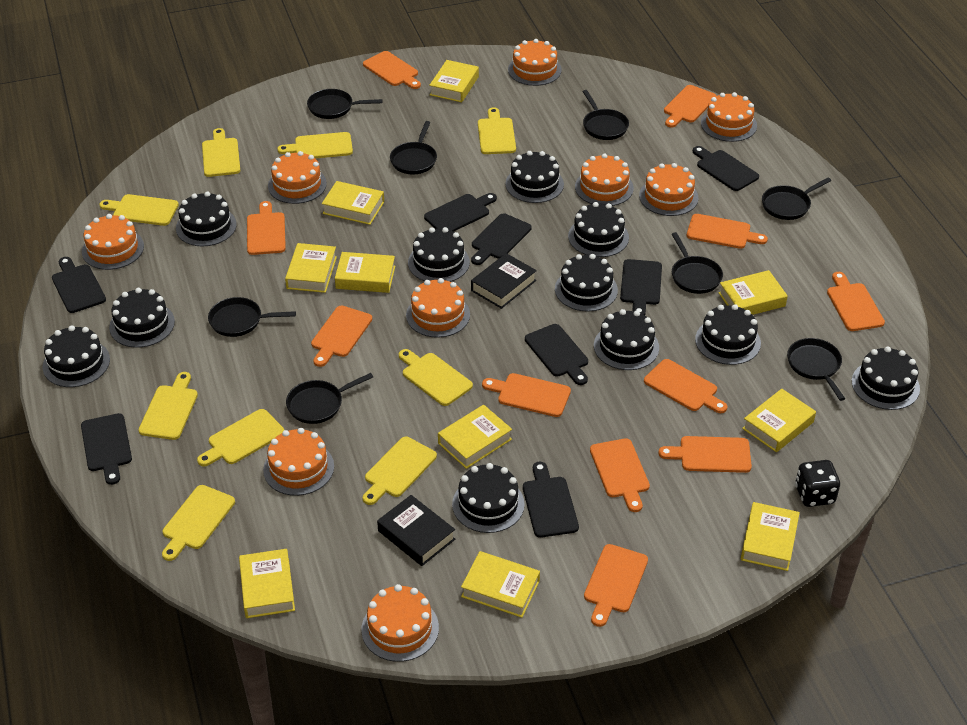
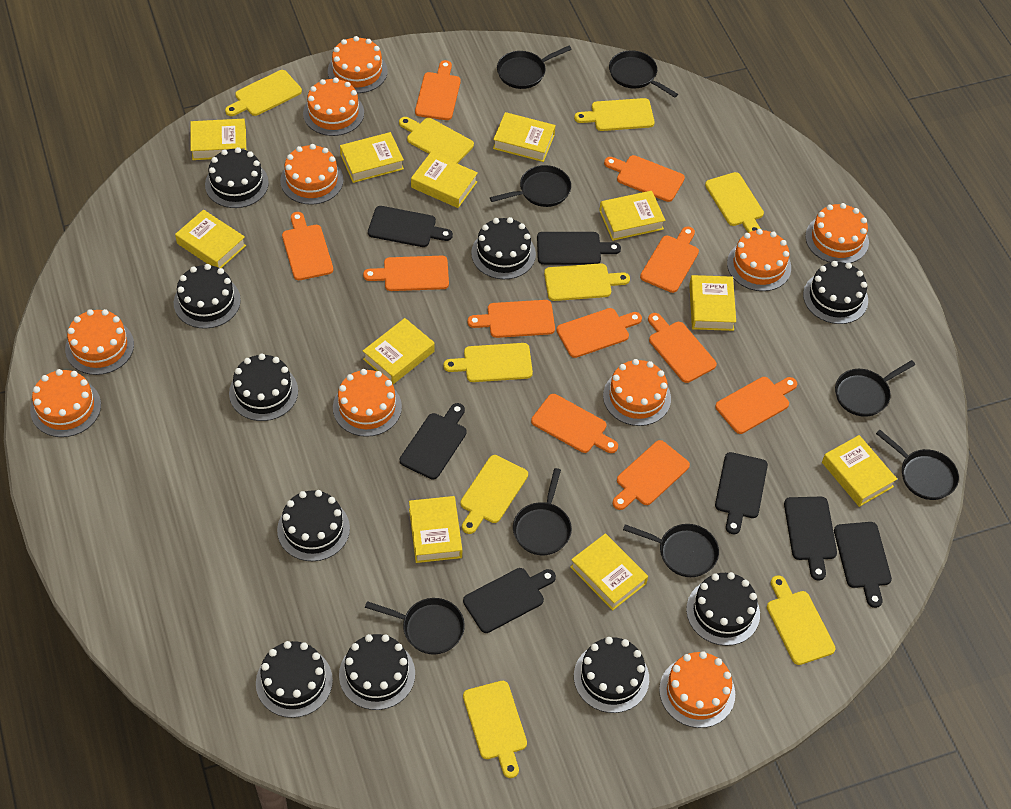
black book: [377,495,455,566] [471,253,537,309] = 2 -> none = 0
black cake: [43,325,110,387] [109,288,175,348] [176,191,237,246] [408,227,470,282] [452,463,525,533] [505,151,564,203] [555,254,618,312] [568,202,629,257] [594,309,659,370] [695,304,761,365] [852,346,920,410] = 11 -> [174,264,241,329] [205,147,269,208] [229,354,298,421] [256,641,333,718] [277,490,350,561] [339,634,415,710] [471,217,536,279] [574,637,649,713] [686,572,760,646] [803,261,868,324] = 10
black cutting board: [52,257,106,313] [81,413,132,485] [424,193,497,232] [471,213,532,265] [523,462,579,538] [525,324,588,385] [620,259,662,315] [693,146,759,191] = 8 -> [368,206,453,247] [400,403,467,480] [463,568,556,633] [537,232,621,265] [715,452,768,534] [784,497,837,581] [834,522,892,608] = 7
black dice: [795,460,840,507] = 1 -> none = 0
orange cake: [82,214,144,270] [263,428,334,496] [268,151,327,204] [361,584,439,662] [406,278,470,338] [508,39,562,86] [575,153,634,206] [639,163,698,216] [701,92,757,142] = 9 -> [30,369,101,437] [65,309,134,375] [280,144,343,205] [303,78,364,136] [328,36,388,93] [333,369,402,437] [603,359,671,426] [659,651,735,728] [727,229,791,291] [805,203,869,263] = 10
yellow book: [239,549,295,618] [285,243,337,293] [322,181,384,225] [335,252,395,293] [429,60,479,102] [438,405,512,469] [461,551,540,618] [719,270,788,315] [741,502,800,571] [742,389,816,452] = 10 -> [175,210,246,268] [191,119,246,160] [340,132,404,183] [363,318,435,384] [409,496,462,563] [411,152,478,208] [493,112,556,162] [570,534,648,610] [599,191,665,241] [689,275,736,331] [822,435,897,507] = 11

